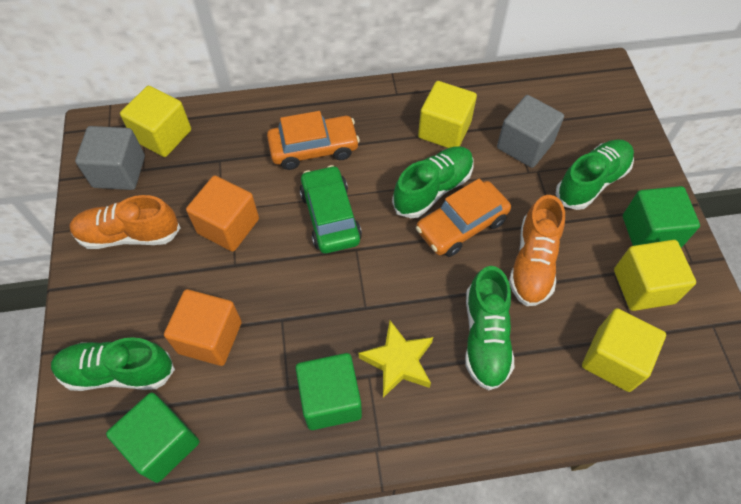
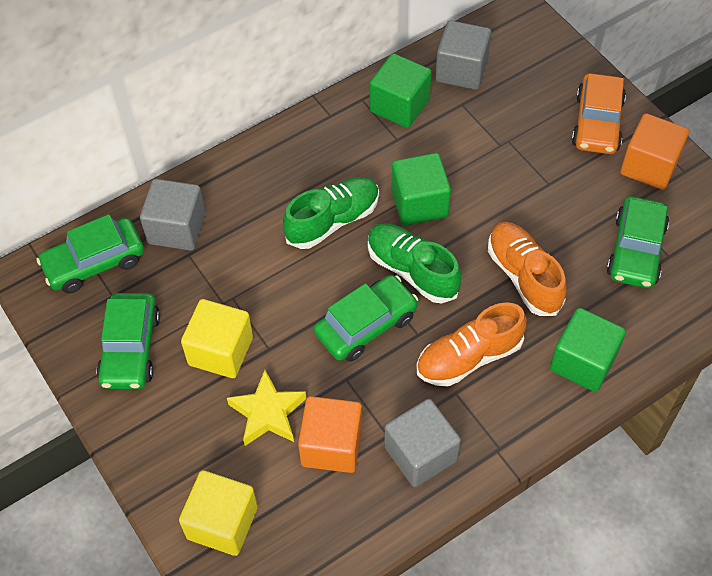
green car: [299,165,362,253] = 1 -> [36,214,144,293] [96,293,160,389] [314,275,418,362] [607,196,669,288] = 4
green shoe: [51,337,175,391] [392,146,474,218] [465,266,514,390] [556,139,634,210] = 4 -> [283,177,379,249] [368,223,461,303] = 2
grey cube: [75,126,145,190] [497,95,564,168] = 2 -> [140,179,206,251] [384,399,461,487] [435,20,491,90] = 3
orange car: [267,111,360,170] [416,179,511,257] = 2 -> [572,73,626,154] = 1
yellow cube: [120,86,191,157] [418,81,477,148] [582,308,666,392] [614,240,696,311] = 4 -> [179,470,258,556] [181,299,253,378] = 2

